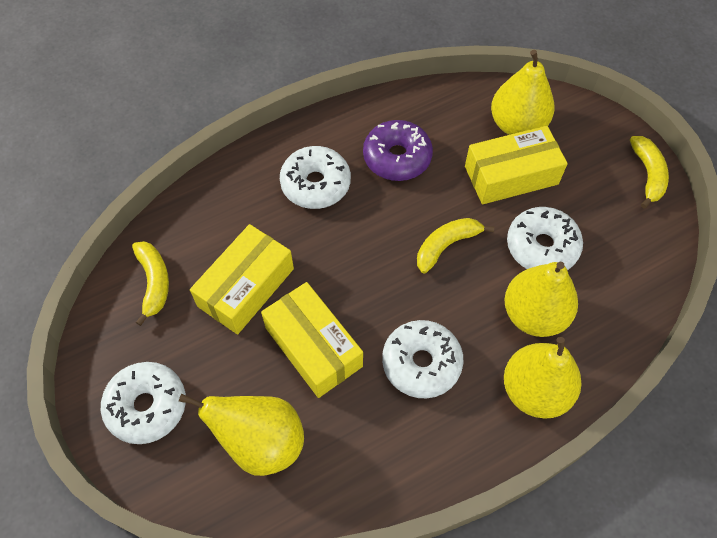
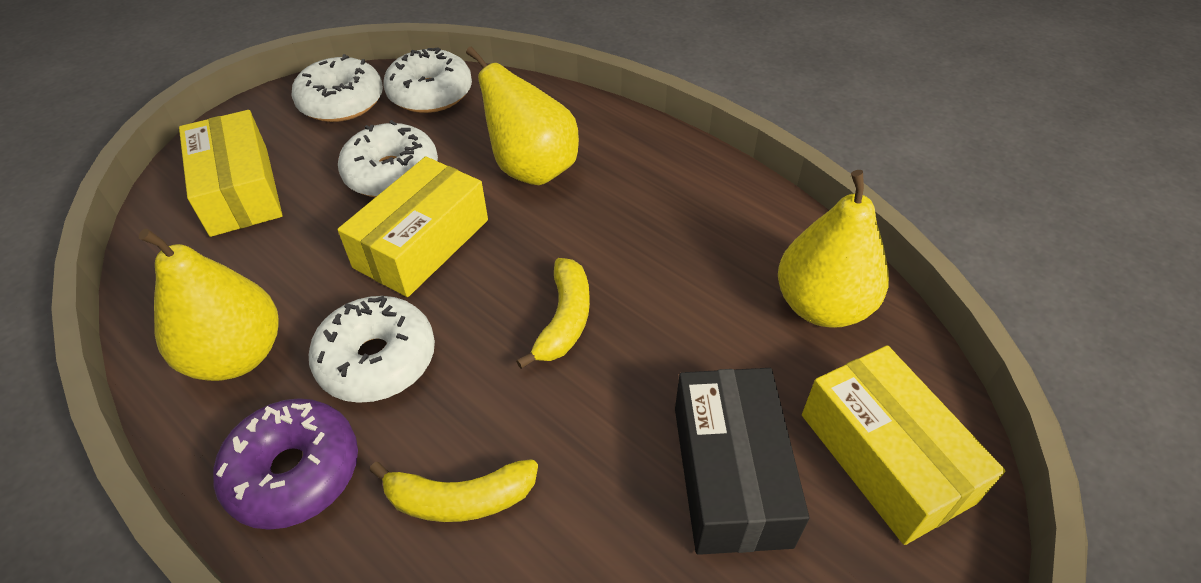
black box: none = 0 -> [675,368,809,555] = 1
yellow banana: [132,241,169,326] [417,218,494,273] [630,136,669,209] = 3 -> [369,459,538,522] [516,258,590,369] = 2
yellow pear: [179,394,304,476] [491,50,555,135] [504,337,581,419] [505,262,578,337] = 4 -> [139,228,279,381] [466,47,579,185] [778,170,889,328] = 3

